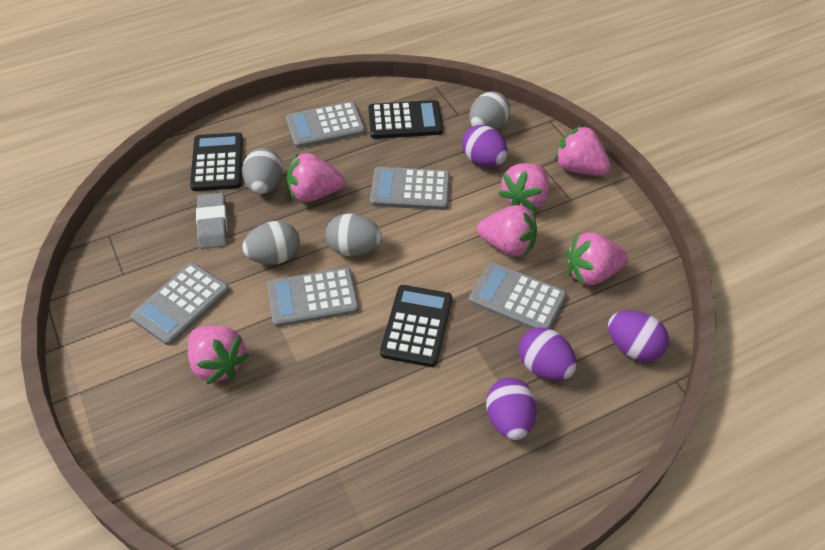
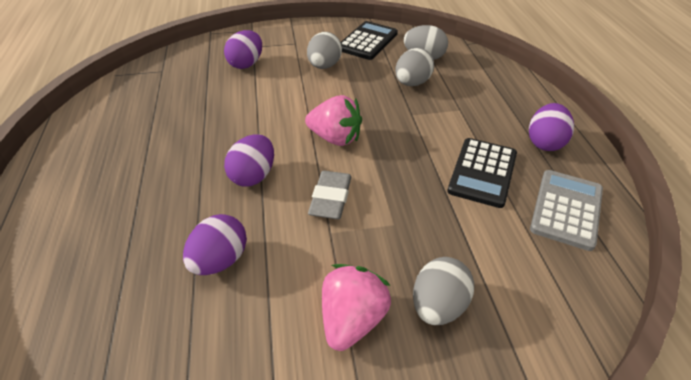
black calculator: [190,132,243,191] [368,100,443,139] [380,285,452,367] = 3 -> [341,21,398,60] [447,138,517,208] = 2
grey calculator: [130,263,229,345] [267,267,359,327] [286,101,365,148] [370,167,450,210] [469,262,567,329] = 5 -> [530,170,603,251] = 1
pink strawberry: [188,326,249,384] [287,153,345,202] [477,205,537,257] [498,163,549,211] [555,125,611,176] [566,233,628,286] = 6 -> [305,95,362,146] [322,264,391,351] = 2

